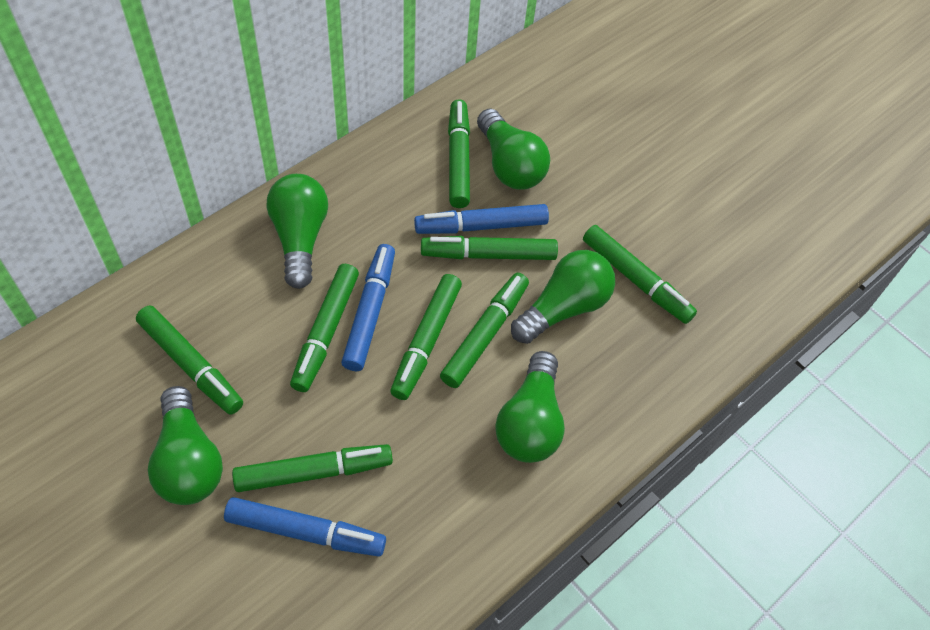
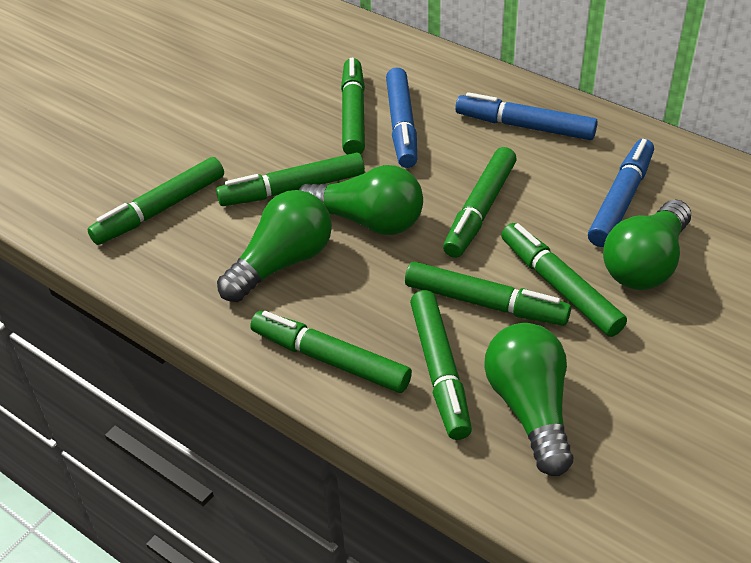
green light bulb: [148,386,223,505] [267,174,328,289] [477,108,550,190] [495,351,565,463] [511,250,615,344] = 5 -> [217,190,332,302] [299,165,423,235] [484,323,573,476] [603,200,691,290] = 4

